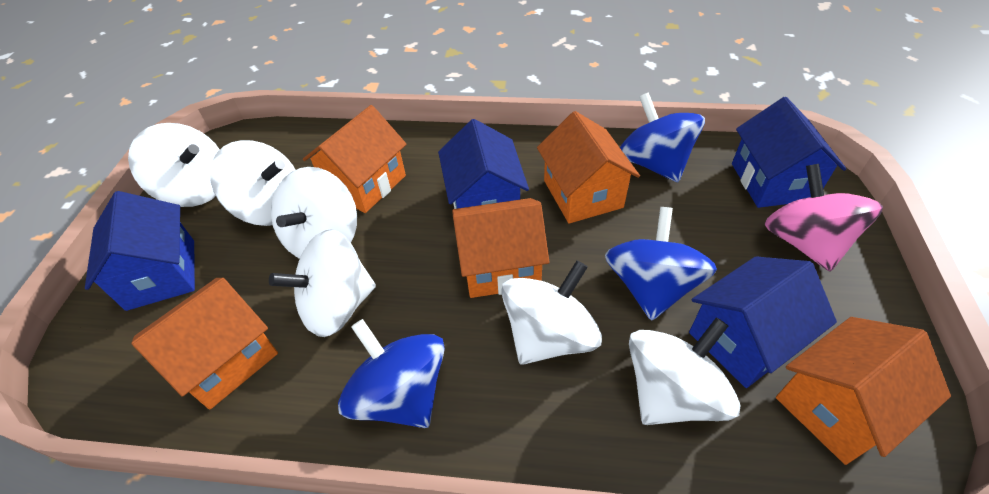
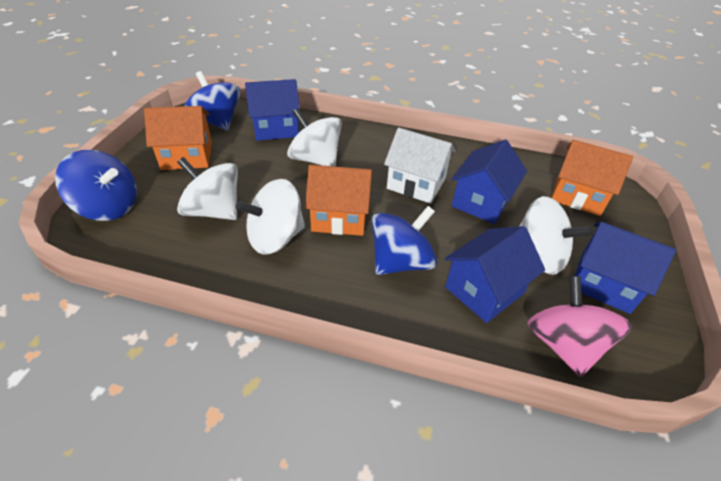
orange house: [131,278,278,410] [303,105,407,213] [452,198,549,298] [537,111,640,224] [776,317,951,465] = 5 -> [144,106,212,170] [305,165,372,236] [552,140,633,216] = 3
white house: none = 0 -> [384,127,456,204] = 1
white spinning top: [128,123,220,207] [210,140,295,226] [269,229,376,337] [271,167,357,259] [501,261,602,365] [629,317,740,425] = 6 -> [177,157,238,220] [236,179,305,254] [287,108,342,167] [519,196,593,275] = 4

